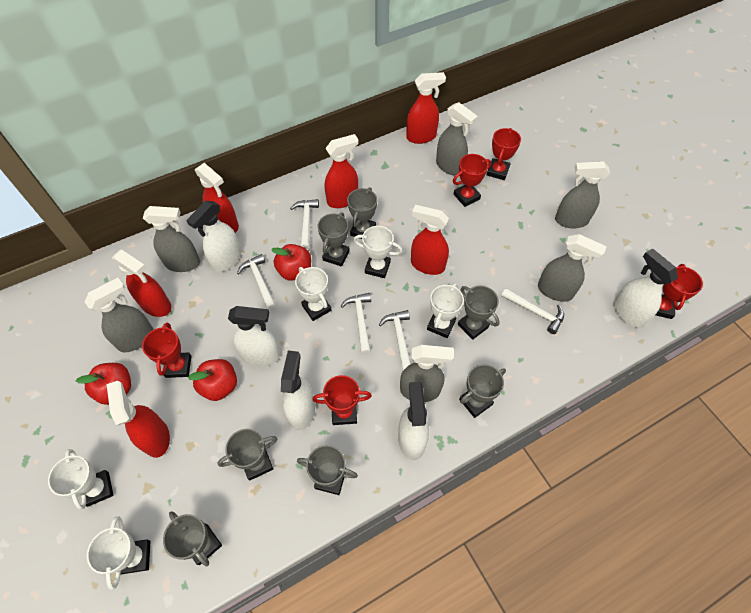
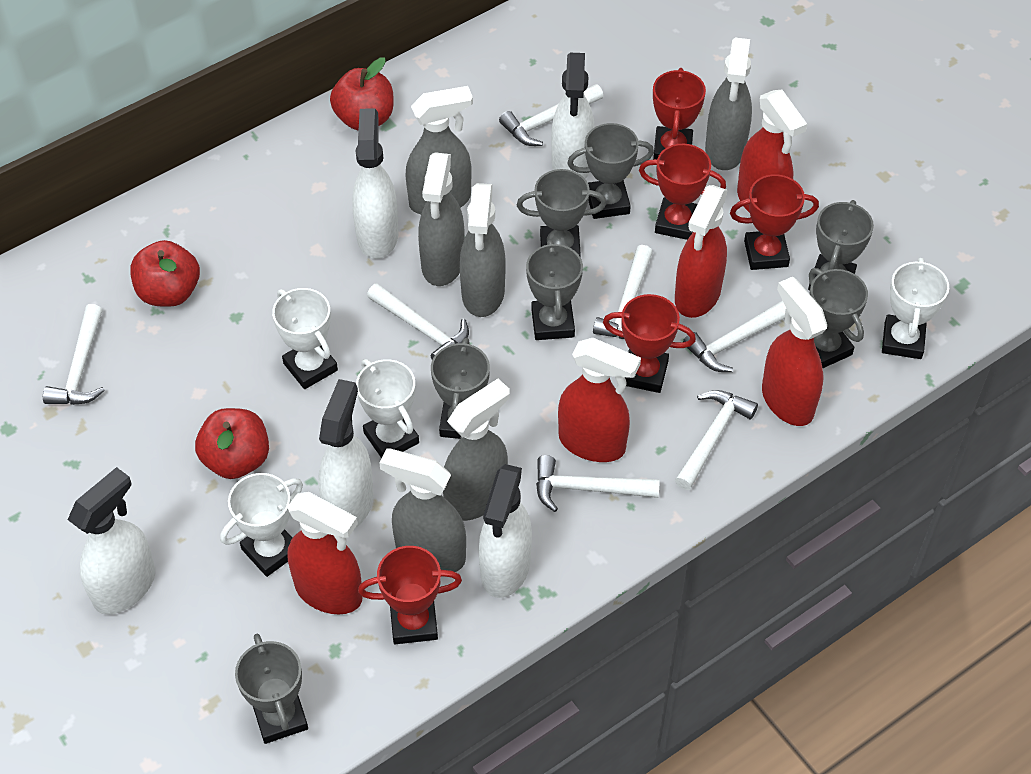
red spray bottle: [107,381,170,458] [112,249,172,317] [195,163,239,233] [325,134,359,208] [406,72,446,144] [411,205,449,275] = 6 -> [287,492,362,615] [558,338,641,462] [675,185,728,318] [737,90,807,213] [762,277,827,426] = 5
white hammer: [237,254,276,310] [290,199,319,249] [340,293,371,355] [379,310,411,371] [501,288,564,334] = 5 -> [43,304,105,405] [367,283,469,359] [499,84,603,146] [536,455,660,512] [593,245,653,339] [675,390,758,490] [683,300,786,372] = 7
white trophy: [48,449,113,510] [87,517,150,590] [295,267,332,321] [354,226,402,278] [427,283,464,338] = 5 -> [220,473,303,577] [272,288,338,389] [356,359,419,458] [882,258,949,359] = 4

